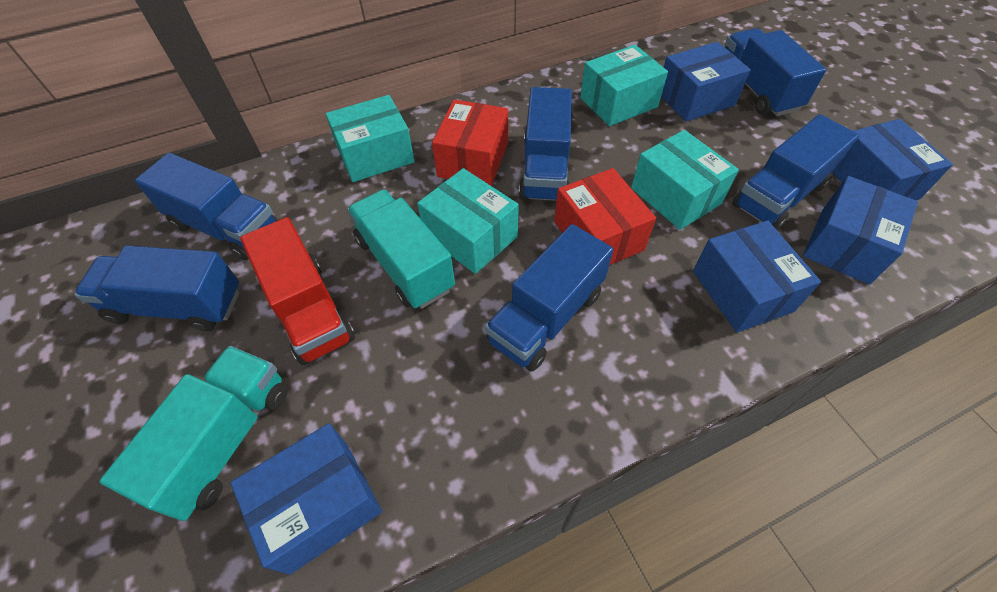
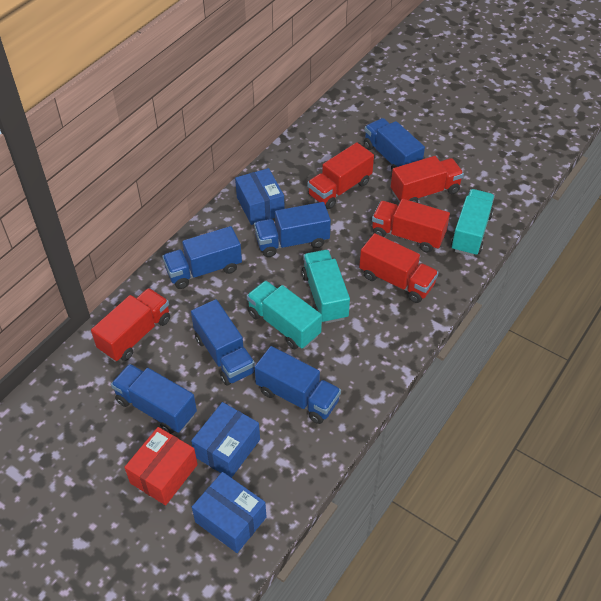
blue box: [230,423,382,575] [661,42,751,122] [693,220,821,333] [803,176,918,285] [833,119,953,200] = 5 -> [191,402,260,478] [192,472,266,553] [235,168,285,225] = 3
red box: [432,100,508,186] [554,168,656,265] = 2 -> [124,427,198,505] = 1
red truck: [240,217,355,365] = 1 -> [91,288,170,362] [307,142,374,209] [359,233,439,303] [372,199,450,253] [391,156,464,203] = 5
turquoise box: [326,95,415,182] [417,168,519,274] [580,45,668,126] [631,130,739,230] = 4 -> none = 0
turquoise truck: [100,346,288,521] [347,190,455,309] = 2 -> [247,280,322,349] [302,250,350,323] [450,189,495,256] = 3

